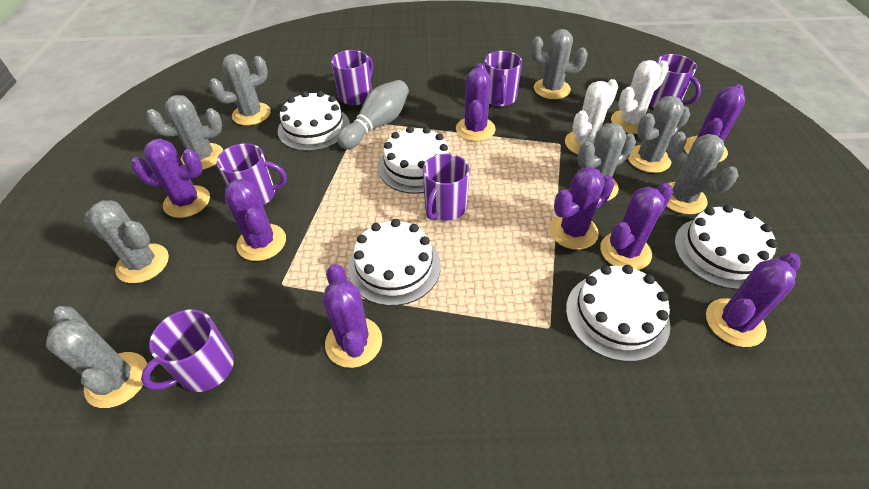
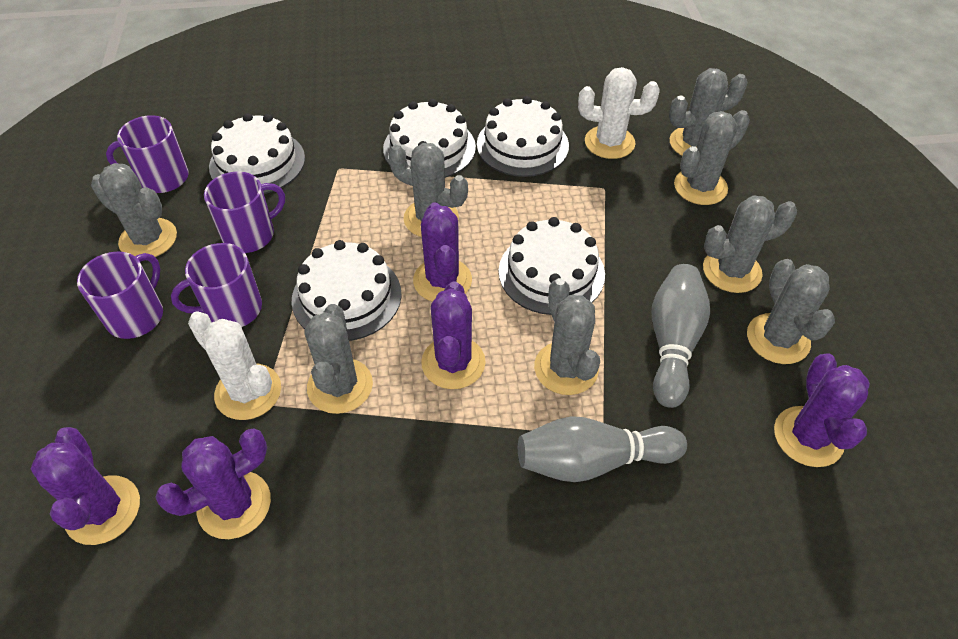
grey bowling pin: [337,80,409,149] = 1 -> [518,416,687,482] [651,264,710,408] = 2
purple cactus: [131,139,210,218] [225,179,286,261] [323,264,382,368] [456,63,496,141] [549,167,615,250] [600,183,673,270] [684,84,745,162] [706,253,801,347] = 8 -> [31,427,140,545] [155,429,271,539] [413,202,472,302] [421,281,486,389] [774,354,870,467] = 5
purple mug: [141,309,234,392] [216,143,287,205] [331,50,373,105] [423,154,470,221] [484,51,522,107] [649,54,701,108] = 6 -> [77,252,163,339] [106,115,189,193] [171,243,262,327] [204,172,285,253] = 4

